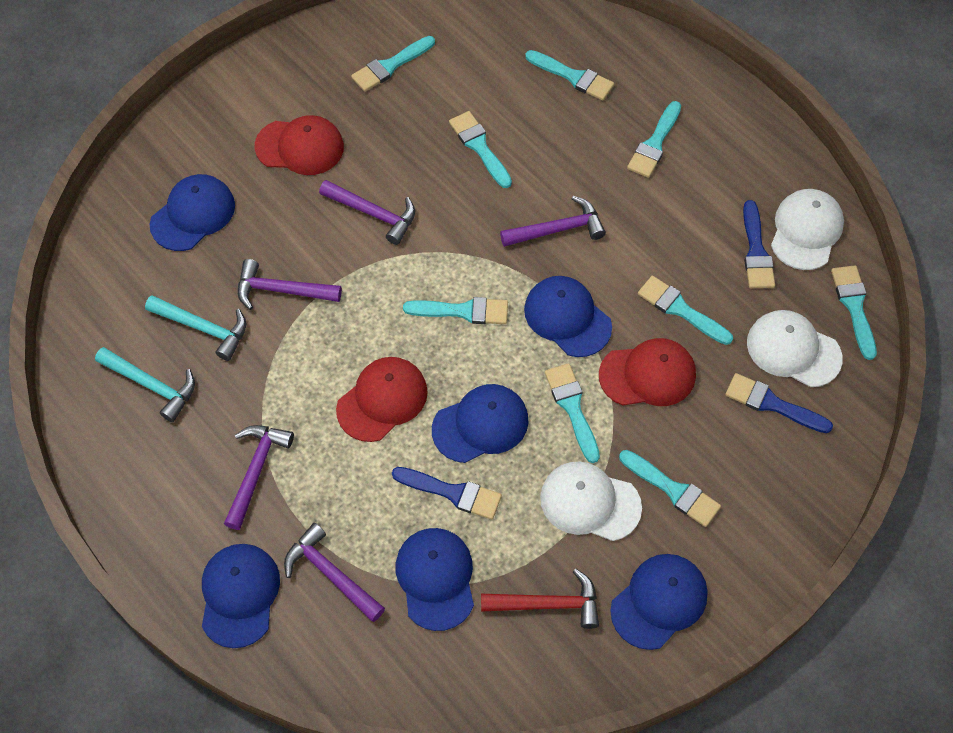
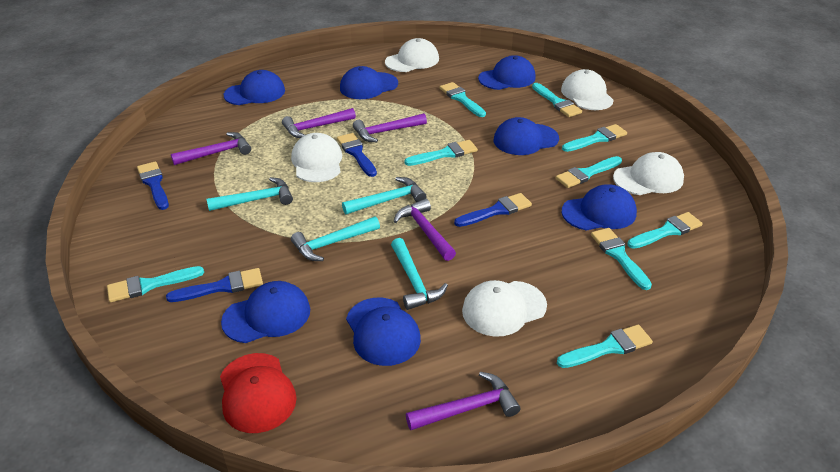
blue brush: [392,467,502,519] [725,373,833,433] [743,200,775,288] = 3 -> [137,161,169,210] [166,268,263,302] [337,133,377,177] [454,193,532,227] = 4
blue cap: [150,174,235,251] [202,544,280,648] [396,528,474,631] [432,384,529,463] [524,276,612,357] [610,554,708,650] = 6 -> [221,281,310,343] [224,70,285,105] [340,66,398,99] [346,298,421,366] [478,55,536,90] [494,117,559,155] [562,184,637,231] = 7
red cap: [255,115,344,175] [336,357,428,442] [599,338,696,406] = 3 -> [220,353,297,433] = 1
red hammer: [481,569,599,629] = 1 -> none = 0
turquoise hammer: [95,347,195,422] [145,295,246,361] = 2 -> [207,177,293,211] [291,216,380,261] [342,177,426,214] [391,238,448,310] = 4
white cap: [540,462,642,541] [747,310,843,387] [771,189,844,270] = 3 -> [291,133,342,182] [385,38,439,72] [462,280,547,337] [561,69,614,110] [613,152,684,195] = 5

